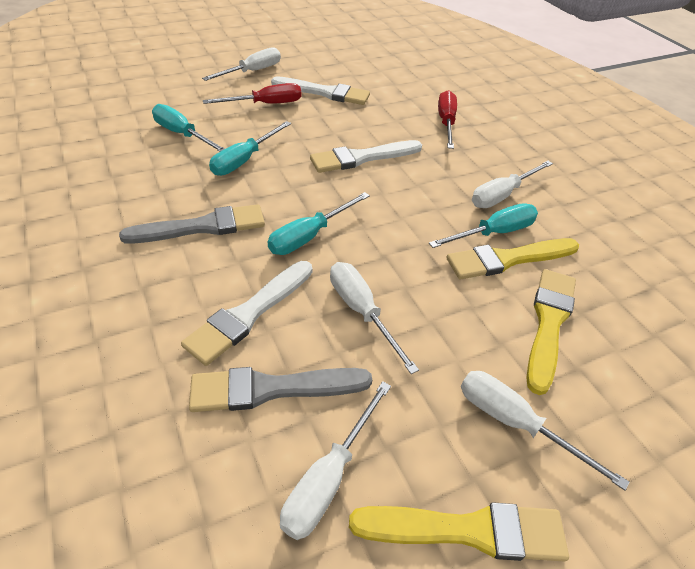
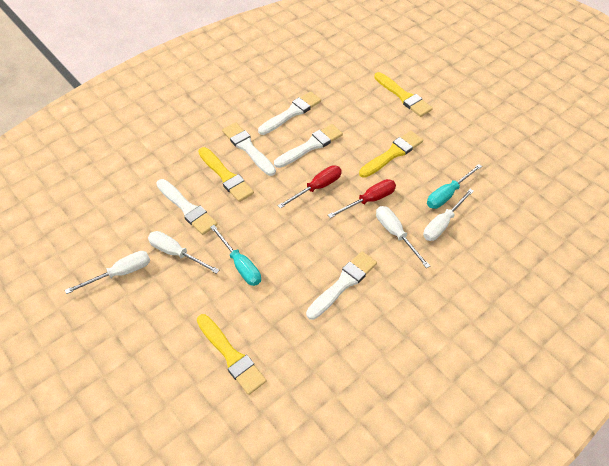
grey brush: [119,204,265,244] [189,367,372,412] = 2 -> none = 0
turquoise screwdriver: [152,104,225,152] [209,121,291,176] [267,192,370,255] [429,203,538,248] = 4 -> [210,225,261,286] [427,164,482,209] = 2
white brush: [181,261,312,366] [271,76,370,105] [310,140,422,173] = 3 -> [156,179,218,235] [222,123,276,176] [258,91,321,135] [274,124,343,168] [306,251,377,320] = 5
white screwdriver: [202,47,281,81] [280,381,391,540] [330,262,419,374] [461,371,630,491] [472,161,553,208] = 5 -> [65,251,150,294] [148,231,219,274] [376,206,430,268] [423,189,474,241] = 4
yellow brush: [349,503,569,562] [446,238,579,280] [527,269,576,395] = 3 -> [197,314,267,395] [198,147,254,202] [359,131,423,178] [374,72,433,117] = 4

